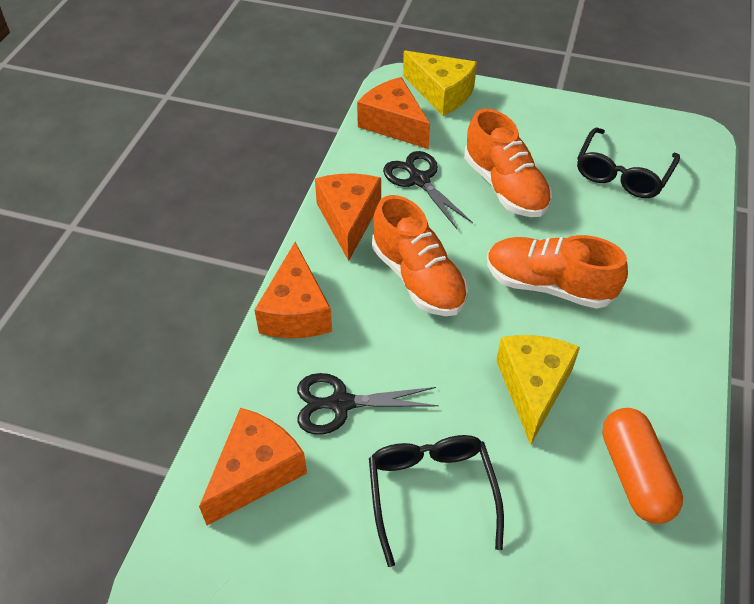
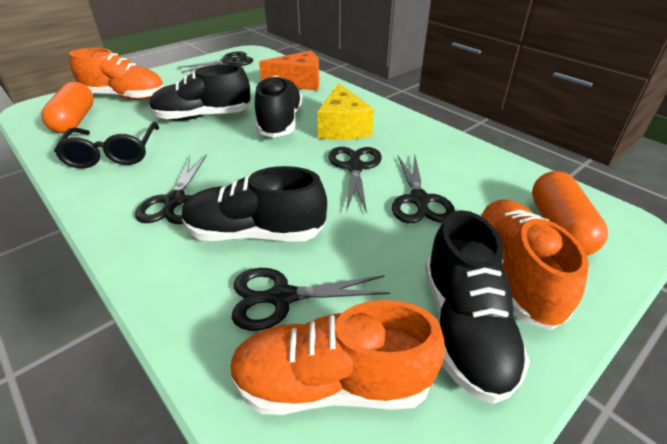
black glasses: [369,435,504,567] [577,128,680,198] = 2 -> [54,122,159,168] = 1
black scissors: [297,373,439,435] [383,151,473,229] = 2 -> [135,154,207,224] [178,51,253,73] [232,268,390,331] [328,147,382,213] [392,155,455,223] = 5
black shoe: none = 0 -> [149,64,251,121] [182,166,327,241] [255,76,302,138] [425,210,530,404] = 4
orange capsule: [602,408,683,524] = 1 -> [41,82,94,133] [532,171,608,255] = 2
orange cheese: [199,408,307,525] [255,242,332,338] [315,174,381,261] [357,77,430,149] = 4 -> [259,51,319,91] = 1
yellow cheese: [403,50,477,116] [496,335,580,445] = 2 -> [317,83,374,140] = 1

